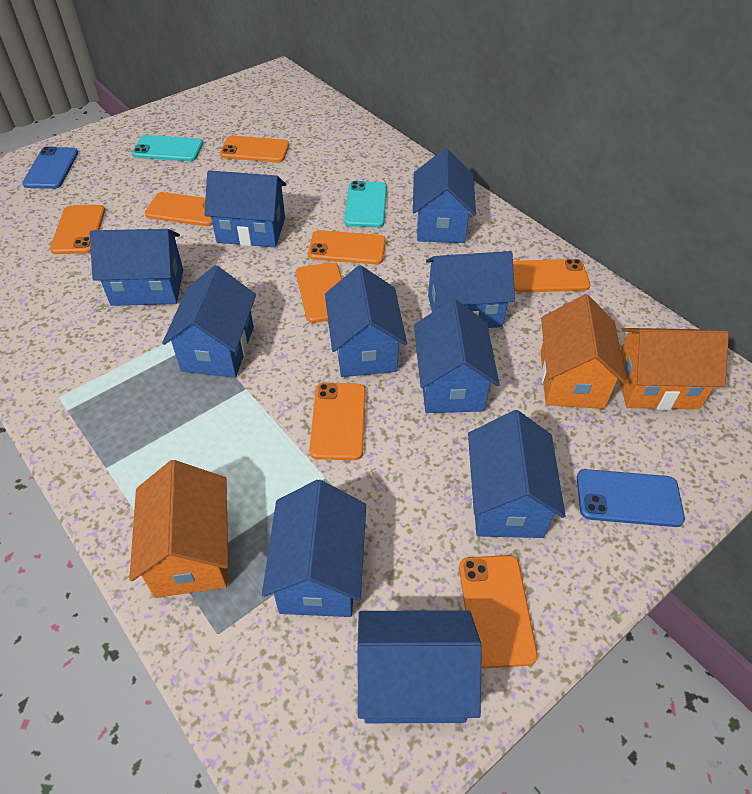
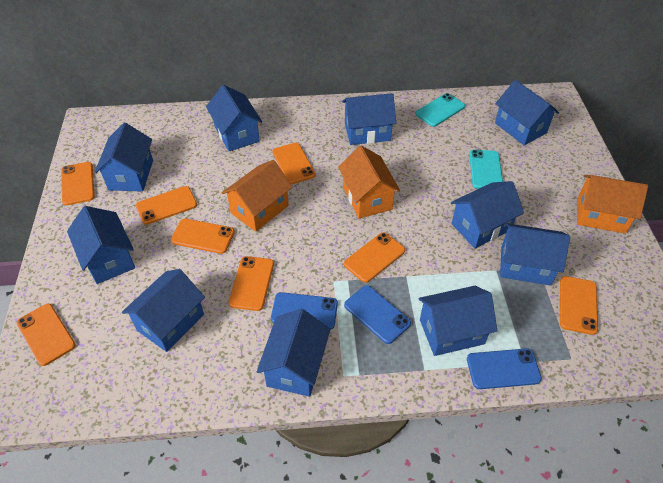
blue phone: [22,147,78,189] [577,469,685,527] = 2 -> [271,292,338,330] [344,285,411,344] [467,348,542,389] = 3

